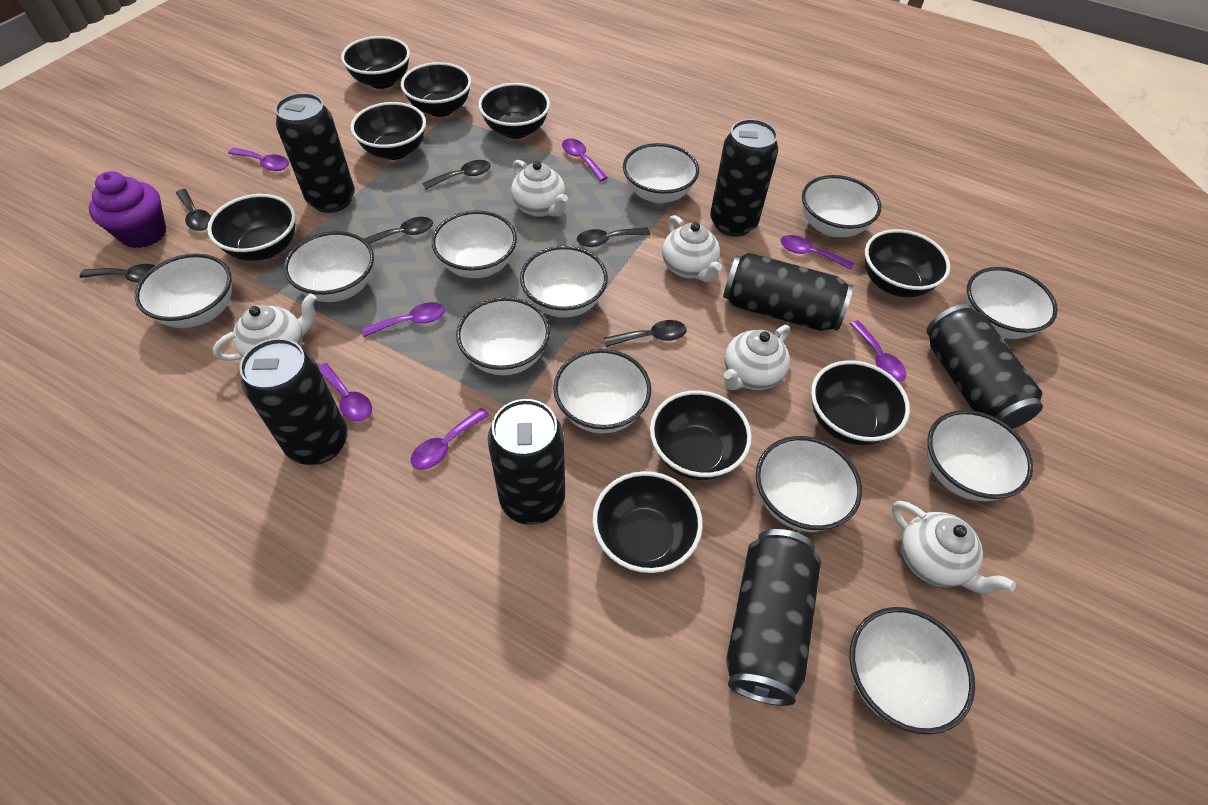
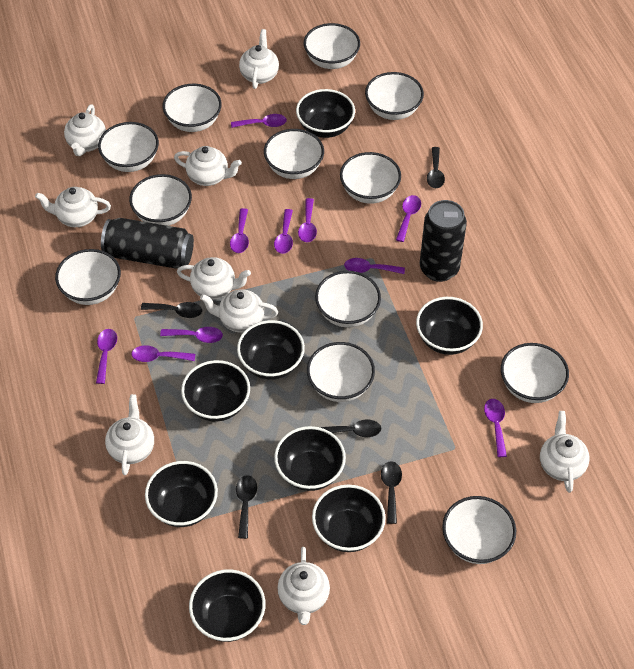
black bowl: [207,194,296,261] [341,36,410,89] [351,102,426,160] [401,62,471,117] [478,83,550,139] [592,471,703,574] [650,390,752,480] [811,360,910,445] [865,229,950,297] = 9 -> [145,461,218,527] [181,360,250,422] [189,569,266,642] [237,320,305,380] [274,426,346,491] [296,89,355,138] [312,485,386,552] [416,297,483,355] = 8
black can: [239,338,348,465] [275,93,355,213] [488,399,565,525] [710,119,778,237] [723,252,853,331] [726,529,821,706] [926,304,1043,429] = 7 -> [101,218,194,269] [420,200,467,282] = 2
black spoon: [80,264,156,283] [176,189,211,231] [364,217,433,244] [422,160,491,189] [577,228,650,247] [604,320,687,347] = 6 -> [141,302,202,318] [236,475,257,539] [320,419,381,437] [381,461,402,524] [427,147,445,188] = 5
purple cupcake: [89,171,167,248] = 1 -> none = 0
purple spoon: [228,148,289,171] [318,363,372,421] [362,302,445,337] [411,408,489,470] [562,138,608,182] [780,235,854,270] [850,320,906,382] = 7 -> [96,329,117,384] [131,345,195,362] [160,327,223,343] [230,208,249,253] [231,114,287,128] [274,209,293,254] [298,198,317,242] [344,258,405,274] [396,195,421,242] [484,399,507,457] = 10
white teapot: [213,293,316,361] [511,160,568,217] [662,215,722,283] [724,325,790,390] [892,501,1016,594] = 5 -> [35,187,111,227] [64,104,106,156] [105,394,154,475] [174,146,242,186] [177,257,251,300] [200,289,278,333] [239,29,279,89] [278,547,330,625] [540,411,590,493] = 9

